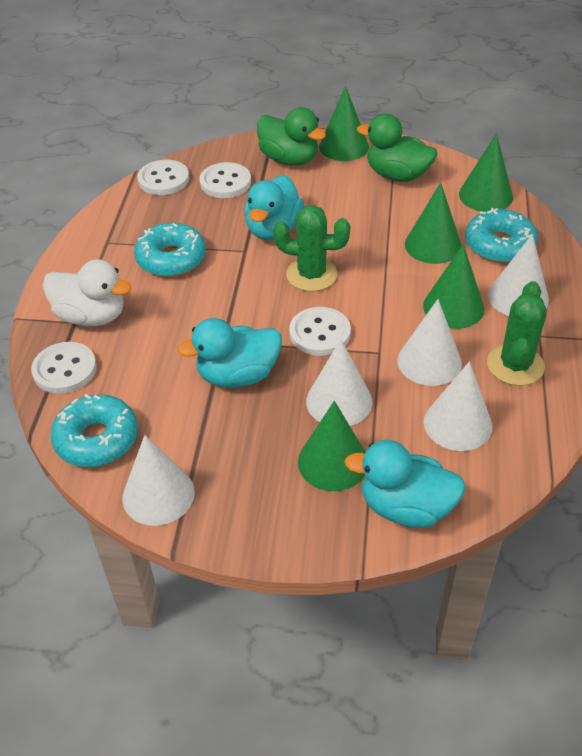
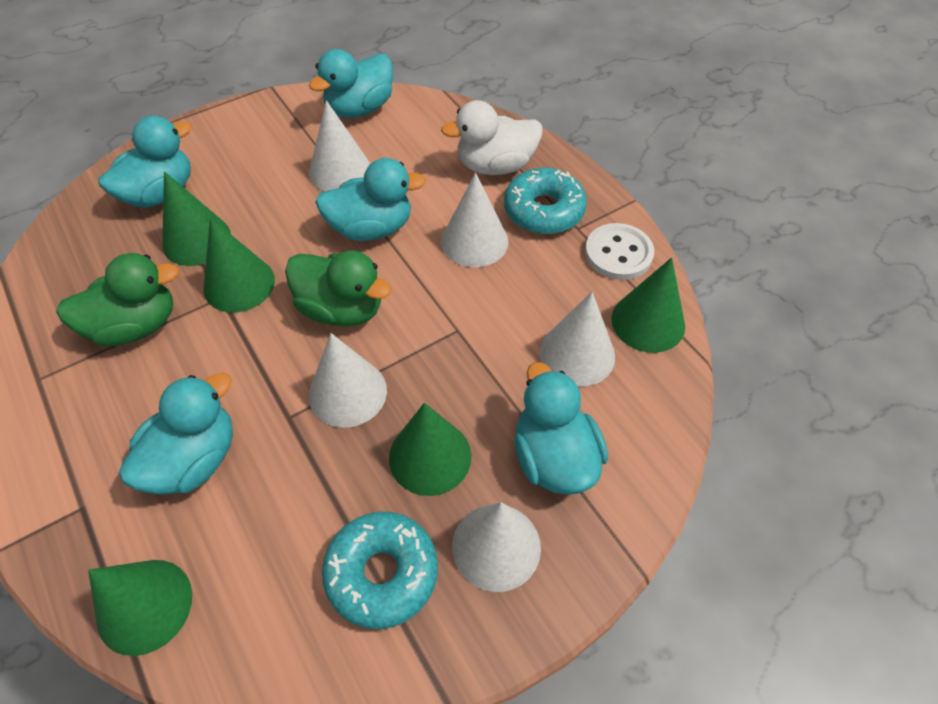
green cactus: [273,205,351,291] [487,281,547,386] = 2 -> none = 0
turquoise donut: [50,394,138,467] [134,223,206,277] [465,208,538,263] = 3 -> [322,512,438,629] [504,168,587,234] = 2
turquoise duck: [177,318,282,388] [244,175,304,240] [344,440,466,528] = 3 -> [98,116,191,208] [119,373,233,495] [309,49,393,118] [315,158,426,241] [514,362,608,495] = 5
white button: [31,342,97,394] [137,160,189,195] [200,162,251,198] [289,307,351,356] = 4 -> [585,223,654,280] = 1

